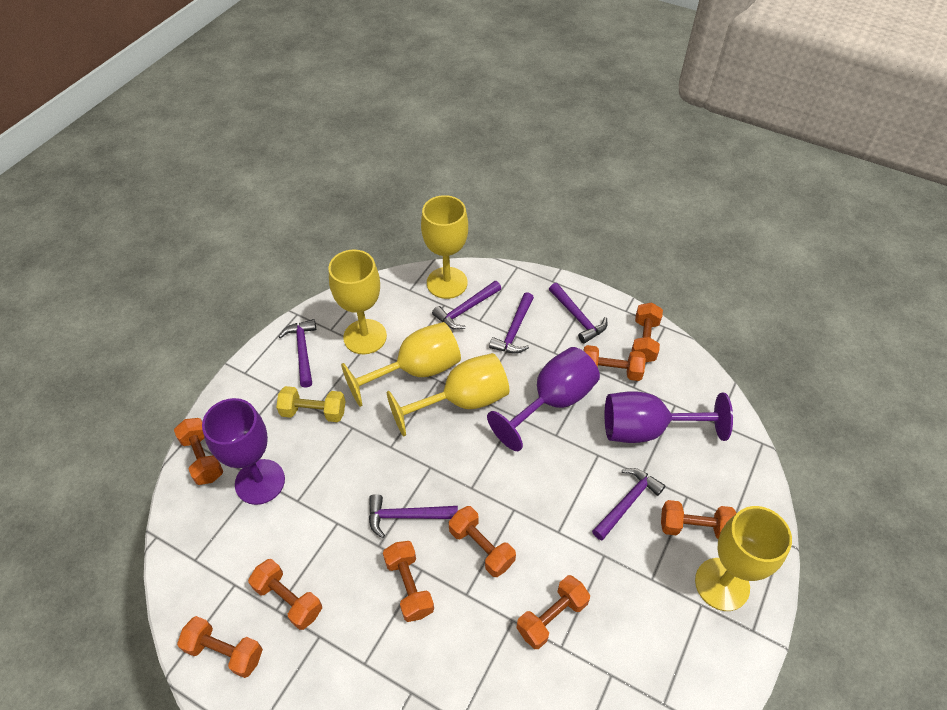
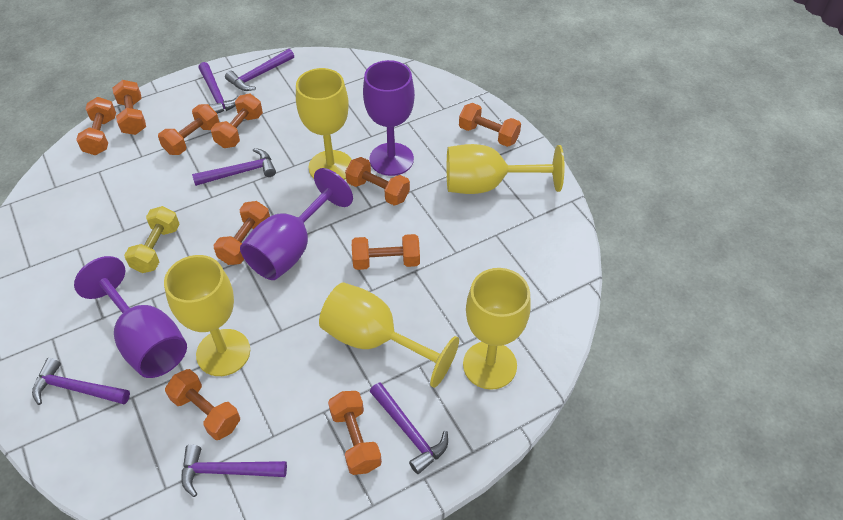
orange dumbbell: [174,418,223,485] [177,616,263,678] [248,559,322,630] [383,541,434,622] [449,506,516,577] [516,575,590,649] [583,345,646,381] [632,303,663,362] [661,500,736,539] = 9 -> [76,97,116,155] [113,80,146,135] [158,104,219,155] [165,369,240,440] [211,94,263,148] [213,201,270,265] [328,391,382,475] [345,157,410,206] [352,234,420,270] [459,103,521,147] = 10

